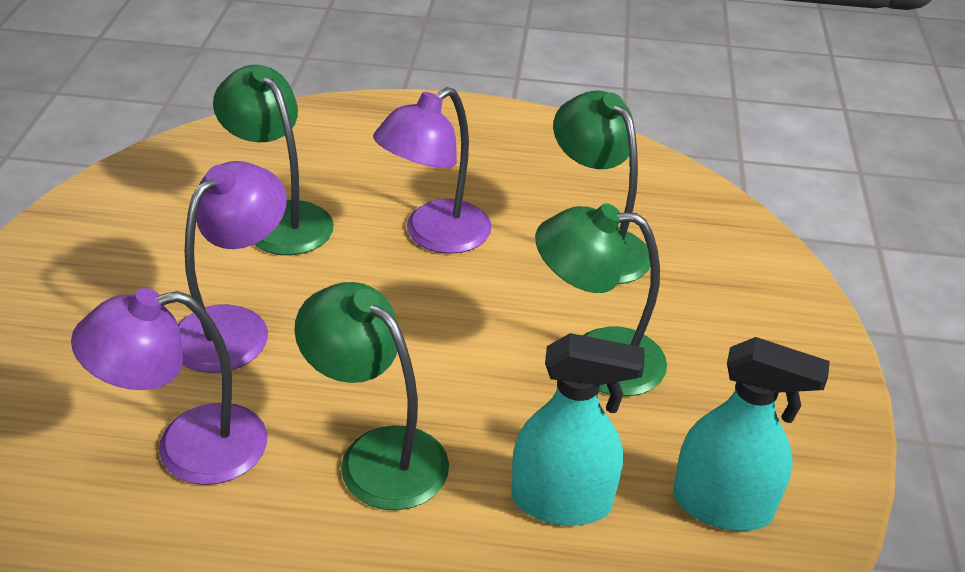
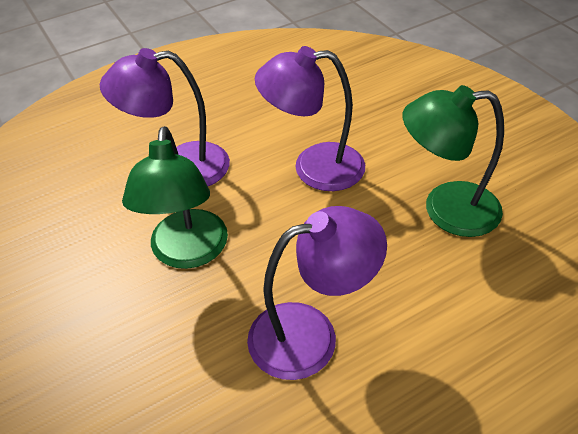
green lamp: [213,65,334,255] [294,282,449,510] [535,203,667,396] [553,90,651,284] = 4 -> [122,126,228,269] [402,85,504,237] = 2
turquoise spray bottle: [512,333,644,526] [673,337,830,531] = 2 -> none = 0

